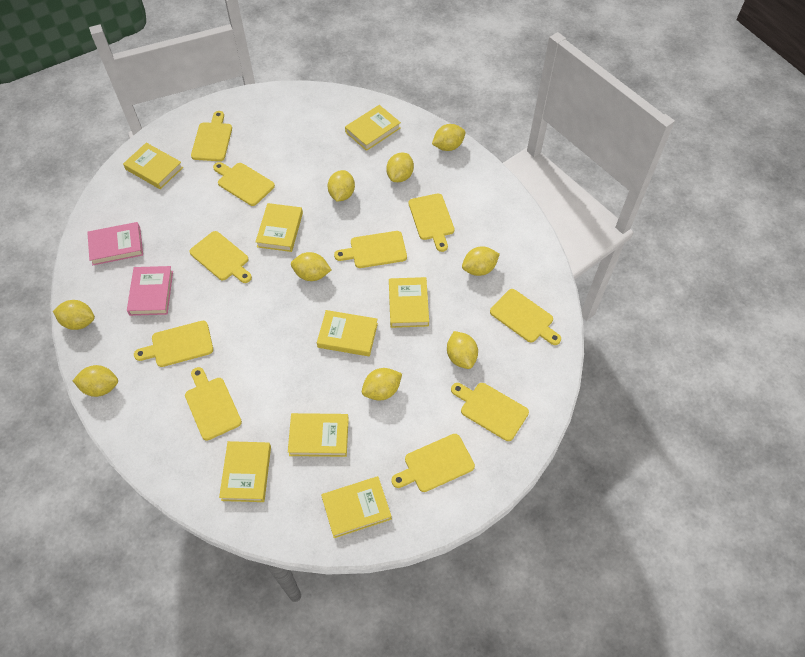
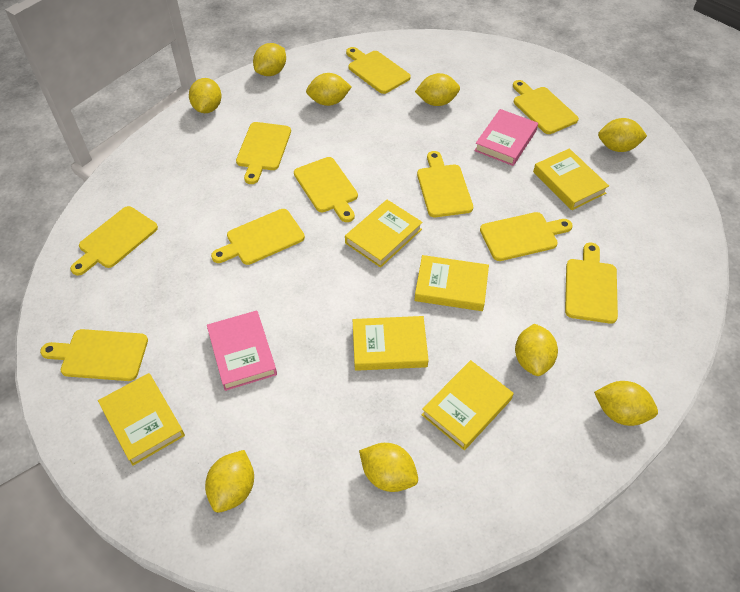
yellow book: [123,143,183,189] [219,441,271,502] [255,203,303,252] [288,413,349,457] [317,310,378,356] [321,476,392,538] [345,105,401,151] [389,277,429,328] = 8 -> [98,373,185,466] [345,200,423,268] [353,316,429,371] [414,255,489,311] [422,360,514,450] [533,149,609,210] = 6

